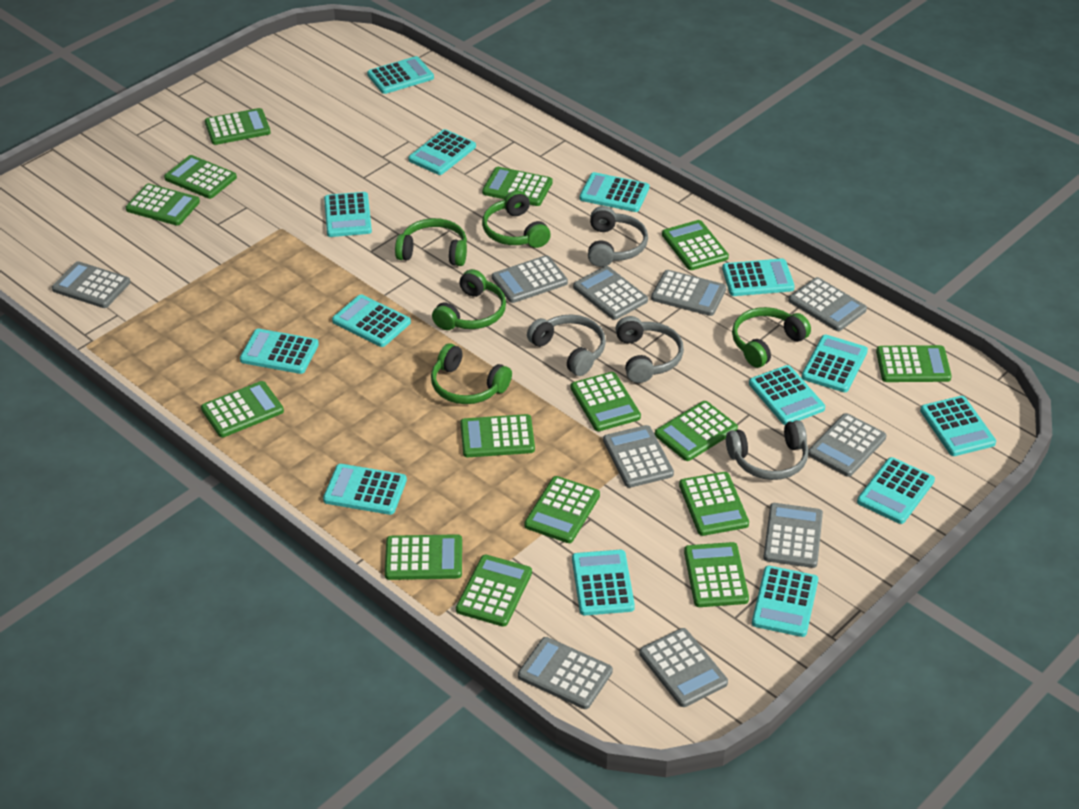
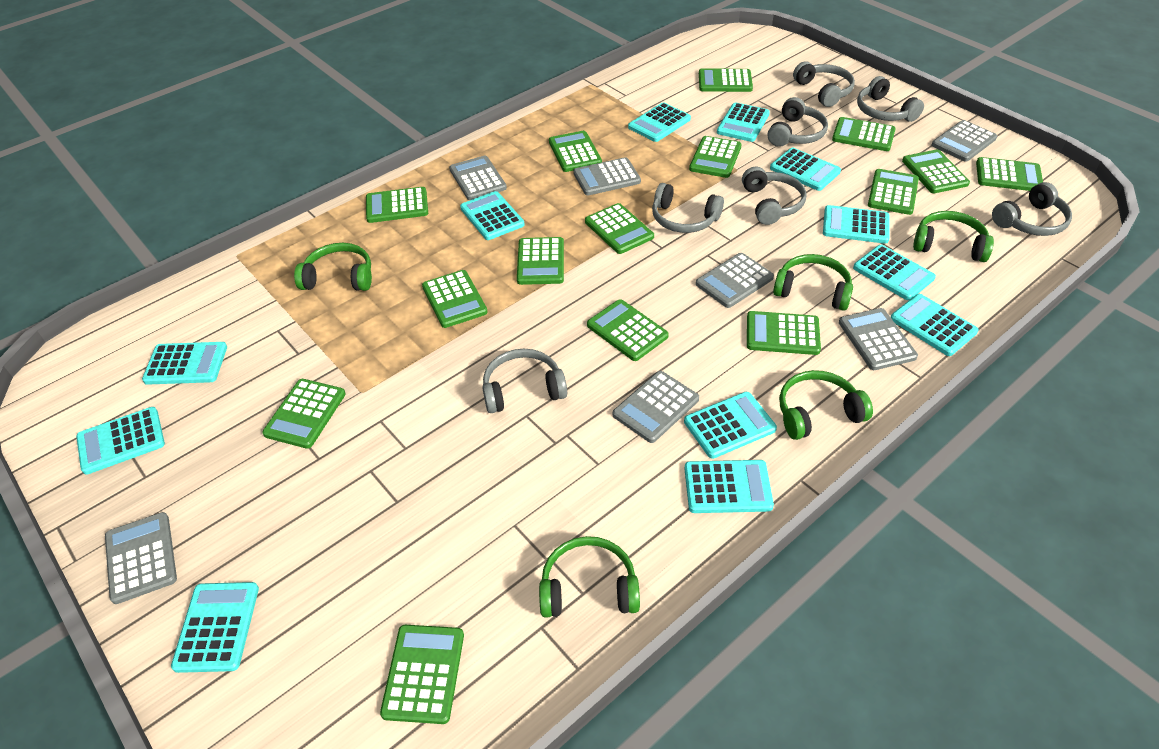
grey calculator: [52,261,130,308] [492,255,568,303] [518,637,613,709] [573,266,648,320] [603,425,674,488] [639,628,728,707] [651,270,726,316] [763,503,823,568] [789,277,867,331] [808,413,886,477] = 10 -> [105,512,177,604] [449,156,507,200] [573,157,641,195] [613,371,699,443] [696,253,774,308] [839,308,918,370] [932,120,997,162] = 7
grey headphones: [527,314,606,376] [588,206,648,267] [615,316,684,383] [726,420,808,480] = 4 -> [482,349,567,413] [652,183,724,233] [742,167,806,225] [767,97,828,147] [793,61,855,107] [857,76,924,122] [992,182,1072,236] = 7
turquoise calculator: [240,329,319,374] [323,464,407,515] [324,192,372,237] [332,294,411,347] [367,56,434,94] [408,129,476,175] [572,550,635,615] [580,172,649,212] [722,258,795,296] [749,365,825,425] [752,566,818,637] [801,335,868,392] [857,457,935,524] [920,396,996,456] = 14 -> [76,407,165,475] [142,342,227,385] [171,582,259,673] [460,191,525,240] [628,102,691,142] [684,392,777,459] [684,460,774,513] [717,102,770,142] [770,148,841,191] [823,205,890,244] [853,245,936,300] [891,294,979,356] = 12

